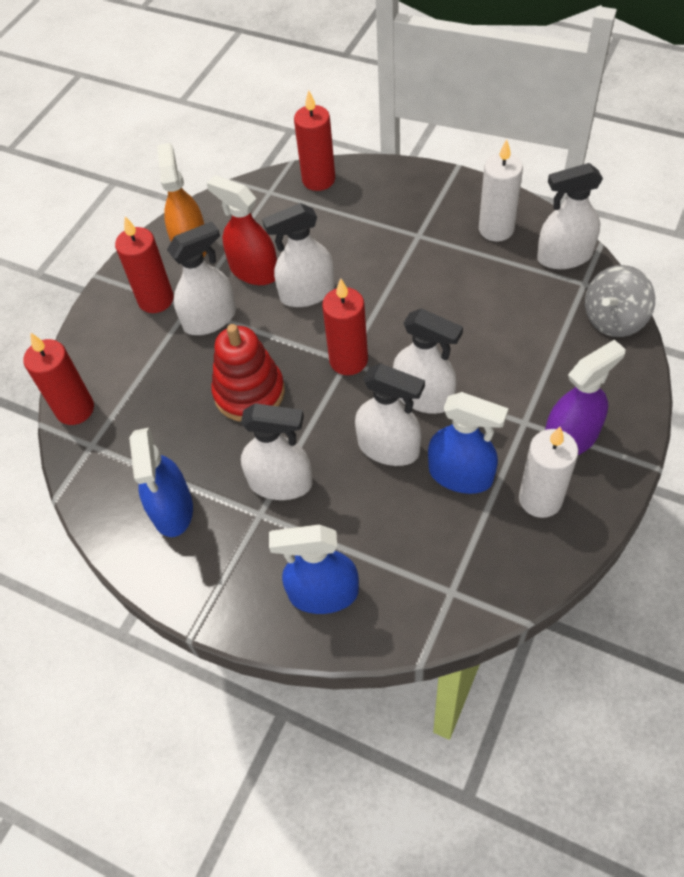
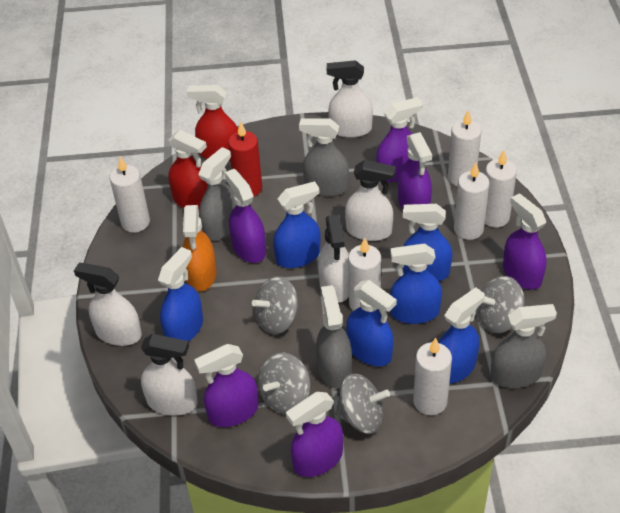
blue spray bottle: [129,428,193,537] [269,525,359,614] [428,392,509,494] = 3 -> [158,247,203,342] [273,181,321,268] [346,280,397,366] [390,244,442,324] [403,204,452,281] [438,287,485,384] = 6
grey spinning top: [585,265,655,337] = 1 -> [252,276,299,334] [258,353,311,414] [335,374,390,434] [477,276,525,333] = 4
grey spray bottle: none = 0 -> [198,147,236,241] [299,118,349,196] [316,285,352,388] [490,304,557,388] = 4
purple spray bottle: [545,340,625,455] = 1 -> [194,344,259,427] [225,169,266,263] [286,392,343,477] [376,97,423,182] [398,132,432,209] [503,193,547,290] = 6
red candle: [23,333,94,425] [115,216,174,313] [294,90,335,191] [322,278,368,375] = 4 -> [228,121,262,197] = 1
red spray bottle: [207,175,277,285] = 1 -> [168,130,207,210] [187,85,238,161] = 2
red stacking toy: [211,324,285,422] = 1 -> none = 0
white candle: [479,139,523,241] [519,427,578,518] = 2 -> [109,156,150,233] [348,238,381,311] [413,338,452,415] [448,110,482,186] [454,163,489,240] [485,150,517,228] = 6
white spray bottle: [167,222,236,335] [241,403,313,500] [262,203,335,307] [355,364,425,466] [393,308,463,414] [537,163,603,269] = 6 -> [74,263,142,346] [141,334,198,416] [318,215,349,303] [327,60,373,138] [345,160,396,241] = 5

